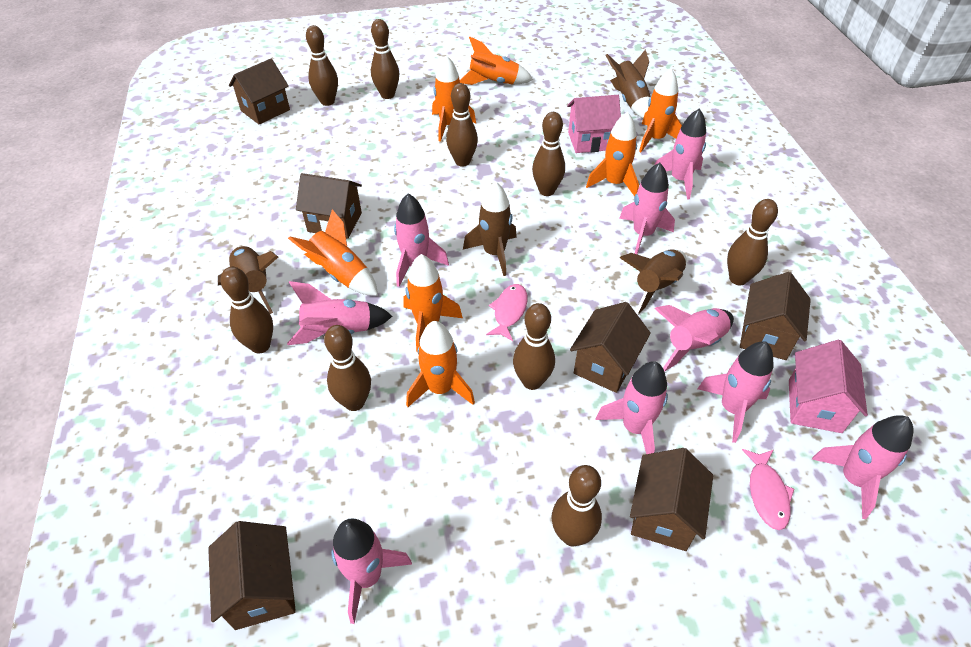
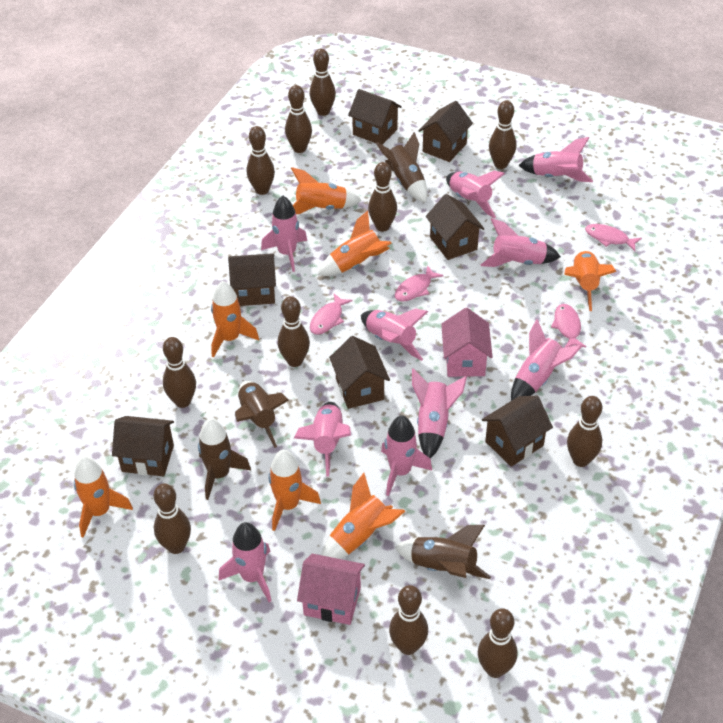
brown bowling pin: [221,267,273,354] [306,25,338,106] [324,325,371,411] [371,19,399,99] [446,83,478,167] [513,303,555,390] [532,112,565,196] [551,465,602,547] [727,199,778,285] = 9 -> [154,483,191,554] [163,337,196,408] [247,126,275,195] [278,296,310,367] [285,85,312,153] [310,49,336,116] [368,162,397,232] [389,585,428,655] [478,608,518,678] [489,100,516,169] [567,396,602,467] = 11
brown house: [208,521,296,630] [229,59,290,125] [296,173,362,239] [570,302,651,393] [630,448,713,551] [740,272,811,360] = 6 -> [112,416,174,476] [228,253,276,306] [329,336,390,409] [348,89,402,145] [418,101,473,162] [426,194,484,260] [482,396,553,467] = 7
pink fish: [486,284,527,341] [742,449,794,530] = 2 -> [310,293,352,335] [395,266,443,301] [551,304,586,347] [585,224,642,251] = 4
pink rocket: [287,281,392,345] [332,518,412,624] [394,193,449,287] [595,361,668,454] [619,163,675,254] [654,305,734,372] [655,109,706,200] [697,342,774,443] [812,415,913,519] = 9 -> [219,522,271,602] [261,195,307,272] [294,402,351,477] [361,308,428,361] [381,415,432,496] [412,368,467,458] [446,171,505,219] [481,218,561,267] [511,319,582,401] [519,137,593,182] = 10

